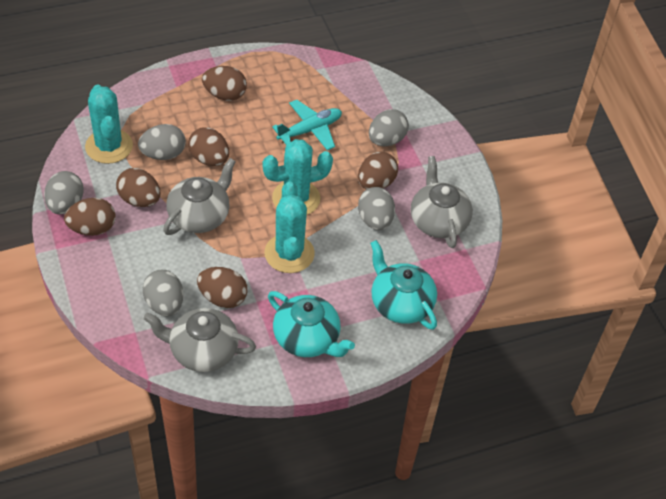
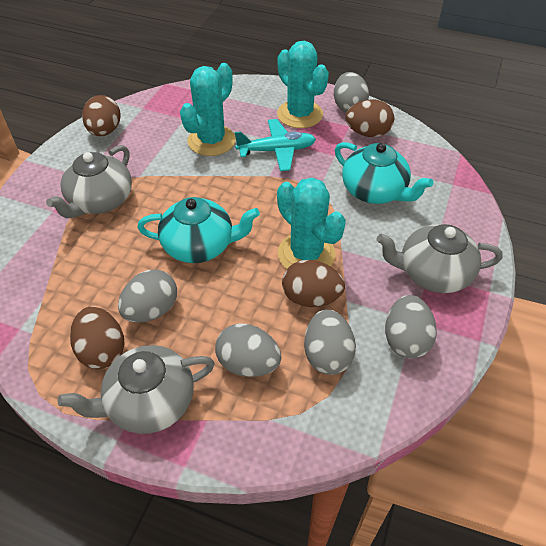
brown egg: [64,198,116,236] [116,168,161,207] [188,127,229,166] [197,267,247,308] [202,66,247,101] [358,152,398,190] = 6 -> [70,306,125,369] [82,95,121,136] [282,260,345,307] [346,99,394,137] = 4

